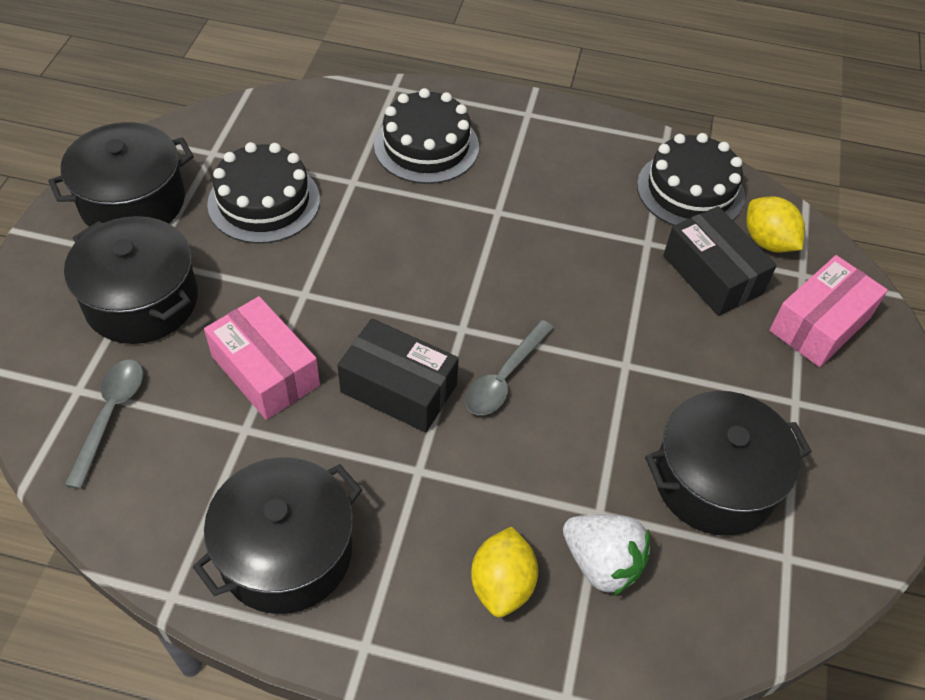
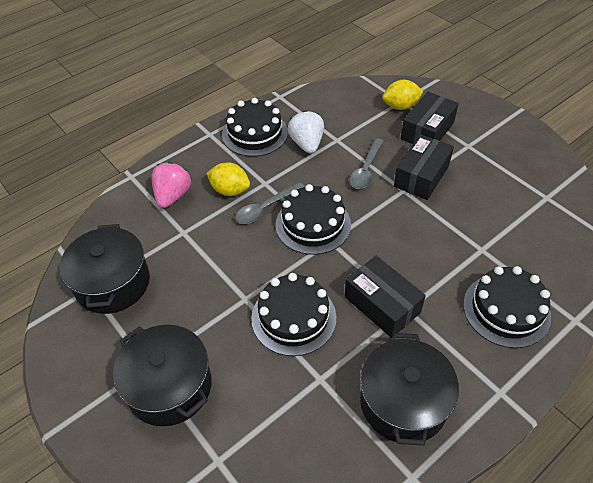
black box: [337,319,459,432] [663,206,777,316] = 2 -> [345,256,426,338] [394,134,454,200] [401,92,459,144] = 3
black cake: [207,142,320,244] [374,88,479,184] [637,133,745,226] = 3 -> [222,98,288,157] [251,273,336,356] [275,184,351,255] [463,266,551,348] = 4
black pot: [48,122,194,227] [64,216,198,344] [193,458,362,614] [645,391,812,536] = 4 -> [60,224,150,314] [113,325,212,426] [360,333,459,446] = 3
pink box: [204,296,320,420] [770,255,888,367] = 2 -> none = 0
pink strawberry: none = 0 -> [151,162,191,208] = 1

